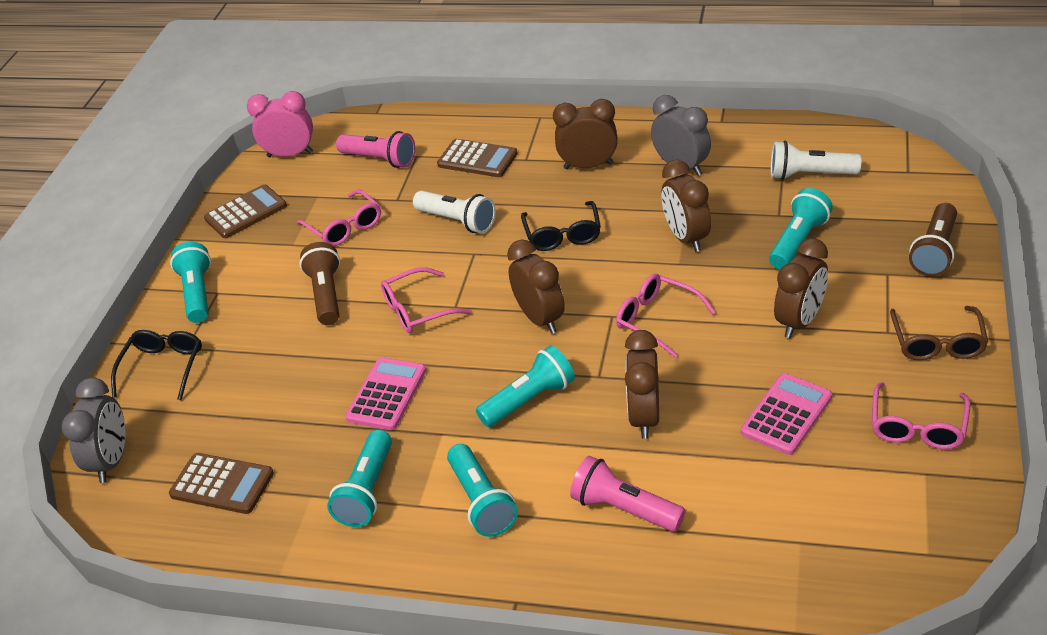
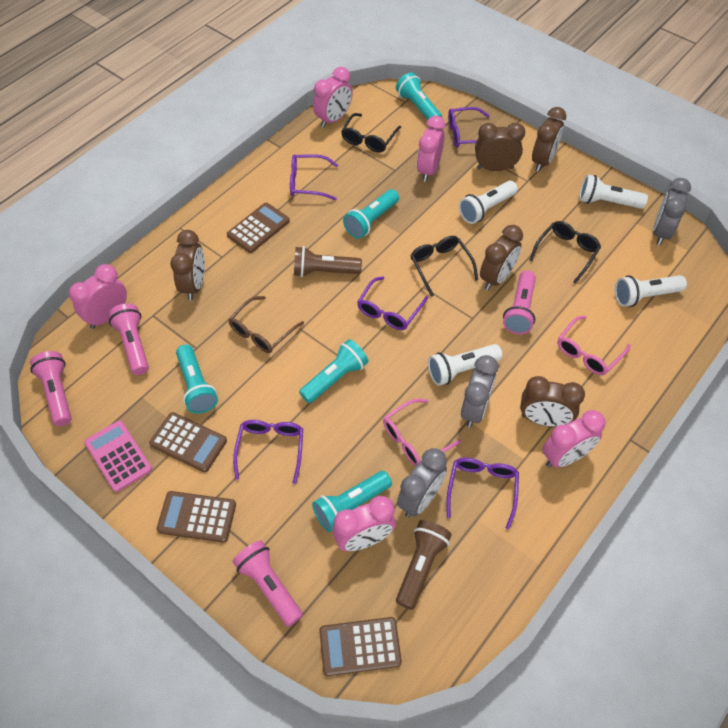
black glasses: [111,330,202,400] [521,201,601,251] = 2 -> [341,113,401,153] [410,236,478,297] [530,221,601,284] = 3
brown calculator: [169,453,274,514] [204,184,287,238] [437,139,518,177] = 3 -> [149,412,227,472] [157,491,236,543] [227,203,290,253] [319,617,402,676] = 4
grey clock: [62,378,126,483] [651,95,711,176] = 2 -> [397,448,447,518] [461,355,498,428] [653,178,691,245] = 3
pink calculator: [345,357,426,430] [741,373,832,455] = 2 -> [84,420,152,492] = 1
pink clock: [247,91,313,157] = 1 -> [69,264,127,329] [313,67,353,128] [332,496,396,551] [417,116,445,182] [543,410,606,467] = 5
pink flashlight: [336,131,415,168] [570,456,685,532] = 2 -> [30,351,71,426] [108,303,149,375] [233,540,303,627] [503,270,536,334] = 4
pink glasses: [297,190,381,246] [381,267,472,333] [616,274,716,358] [872,382,970,449] = 4 -> [383,399,462,466] [557,316,631,375] = 2
purple glasses: none = 0 -> [233,420,303,484] [290,154,338,200] [357,276,428,330] [446,458,519,529] [448,107,490,148] = 5
white flashlight: [413,191,496,233] [771,141,861,180] = 2 -> [428,344,502,386] [459,181,518,224] [579,174,648,209] [615,275,687,307] = 4

